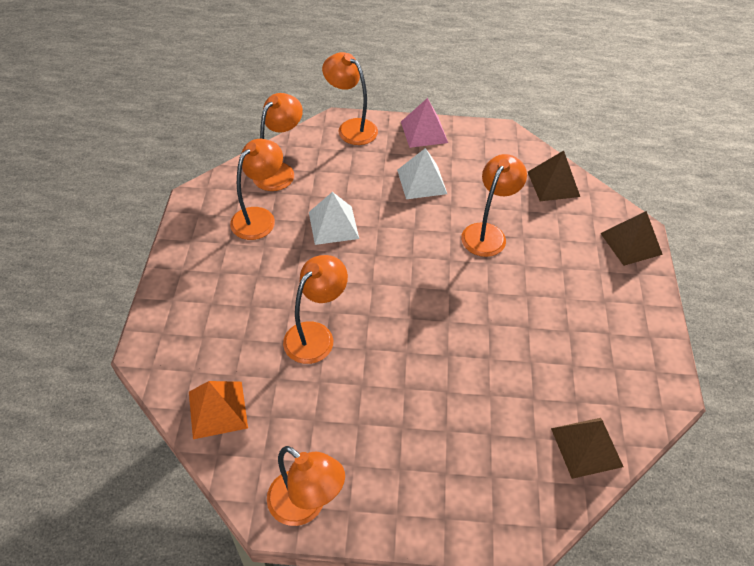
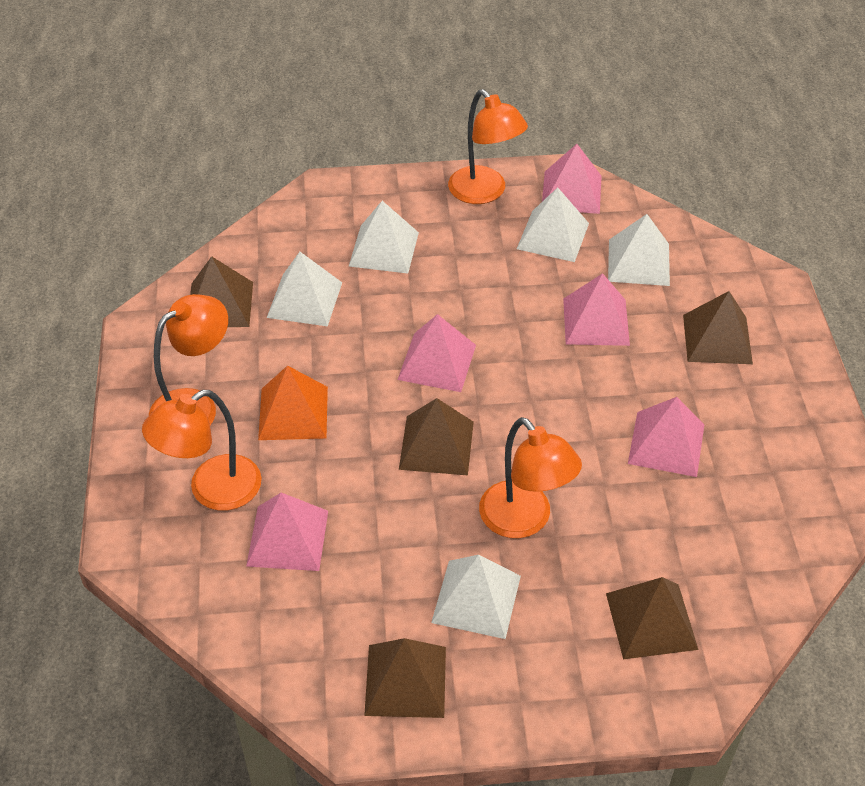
brown pyramid: [528,151,580,201] [551,418,624,479] [600,211,663,266] = 3 -> [190,256,253,327] [364,638,446,718] [399,398,474,476] [606,577,698,659] [683,291,753,364] = 5
orange lamp: [230,139,283,240] [253,93,303,191] [267,446,345,526] [283,255,348,364] [322,52,378,145] [461,154,527,257] = 6 -> [142,390,262,511] [149,294,228,425] [448,89,528,204] [479,417,582,538] = 4
pink pyramid: [401,98,448,148] = 1 -> [246,493,328,571] [397,314,476,392] [542,144,602,214] [563,273,630,346] [628,397,705,477] = 5
white pyramid: [309,192,359,245] [397,148,447,199] = 2 -> [267,252,342,327] [349,201,419,274] [431,555,521,639] [517,187,589,262] [608,214,670,286] = 5

